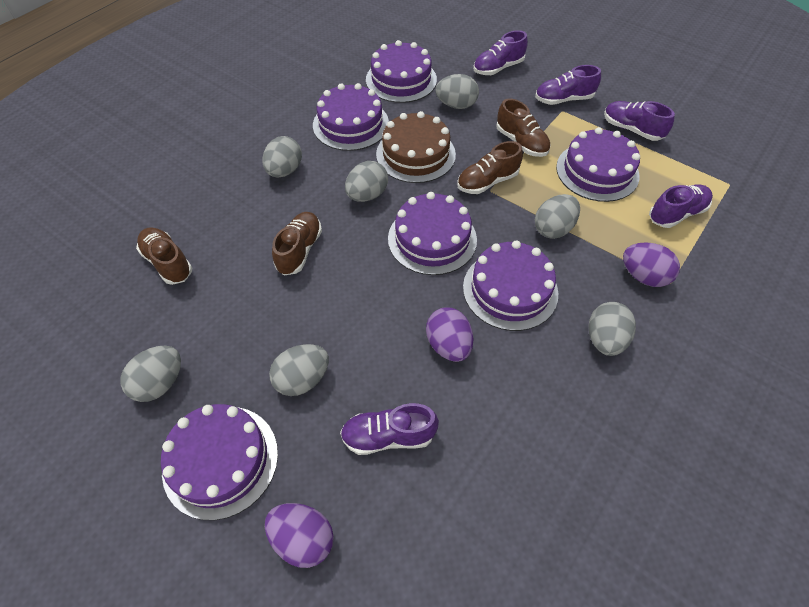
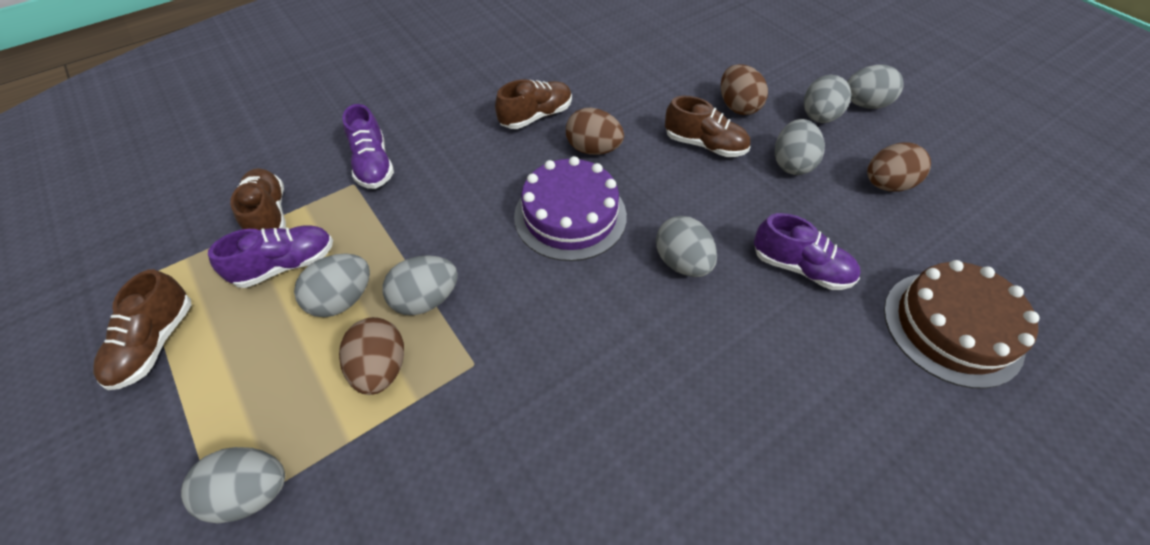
brown egg: none = 0 -> [339,317,404,395] [566,108,624,155] [721,64,768,115] [867,142,931,192] = 4
purple cake: [161,404,278,520] [313,83,389,151] [366,40,437,103] [388,192,477,275] [463,240,558,331] [556,127,640,202] = 6 -> [514,156,627,261] = 1
purple egg: [265,503,334,568] [426,307,474,362] [623,242,680,287] = 3 -> none = 0
purple shoe: [340,403,439,455] [473,30,528,75] [535,65,601,105] [604,101,675,141] [649,184,713,228] = 5 -> [208,225,333,288] [342,104,394,189] [754,213,861,290] = 3

